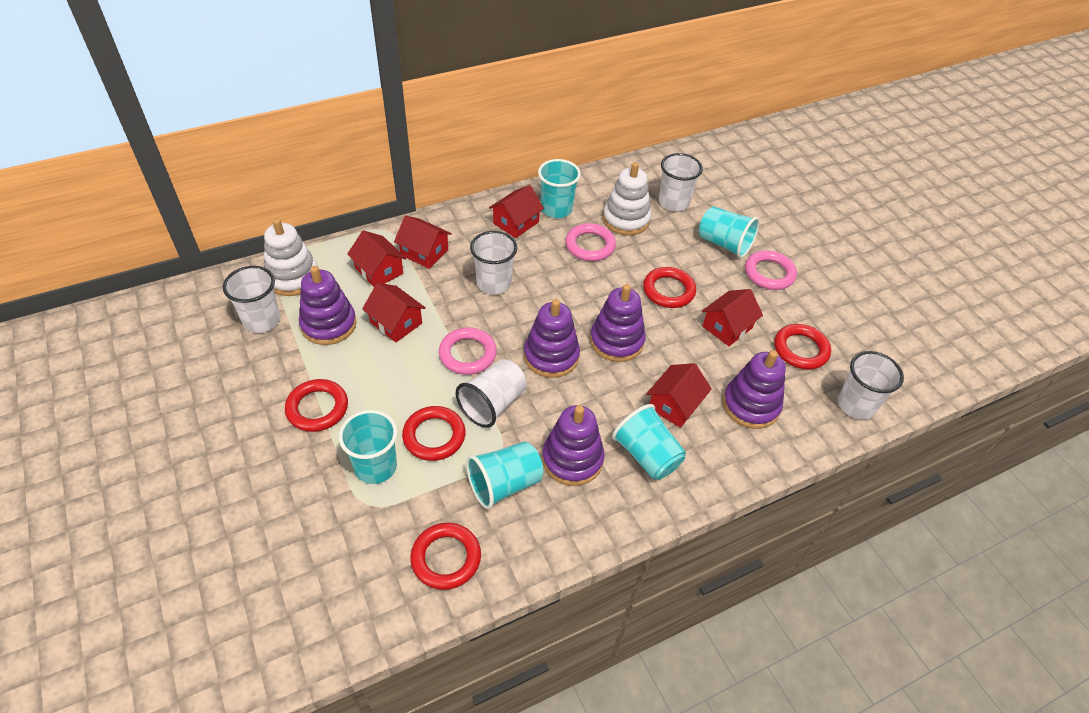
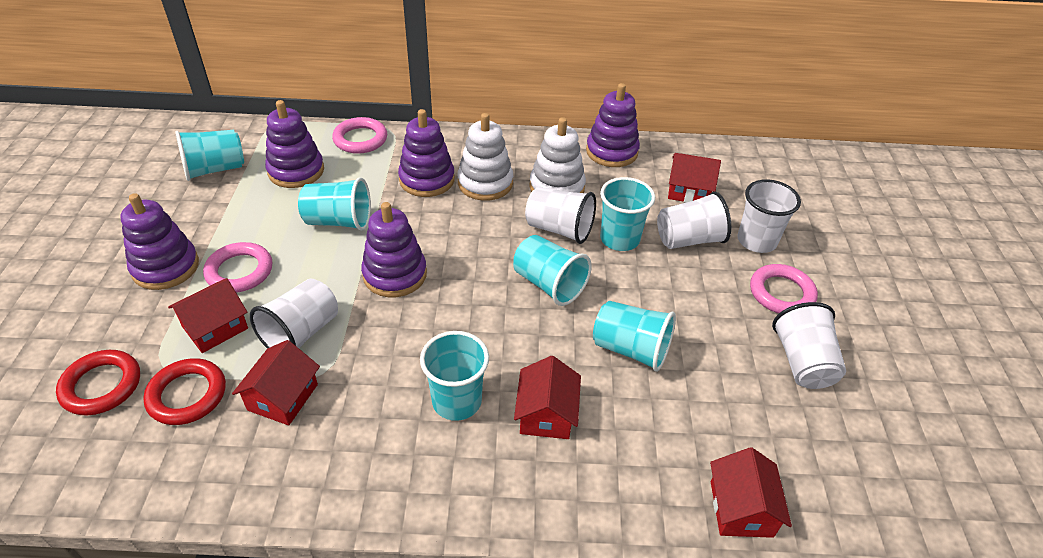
red house: [347,230,406,287] [362,283,426,343] [394,216,452,269] [489,185,544,238] [646,363,712,428] [702,289,763,346] = 6 -> [168,278,248,353] [232,340,320,426] [514,356,581,439] [668,153,721,202] [710,447,792,538] = 5
red ring: [285,379,348,432] [402,406,466,461] [411,523,481,590] [643,267,696,308] [774,324,831,370] = 5 -> [56,350,140,416] [143,358,226,425] = 2
turquoise cup: [339,410,397,484] [466,442,543,509] [538,159,581,218] [612,404,686,480] [699,206,760,258] = 5 -> [175,130,244,181] [298,178,371,231] [420,331,489,421] [513,235,592,306] [593,301,676,372] [600,177,655,251] = 6

